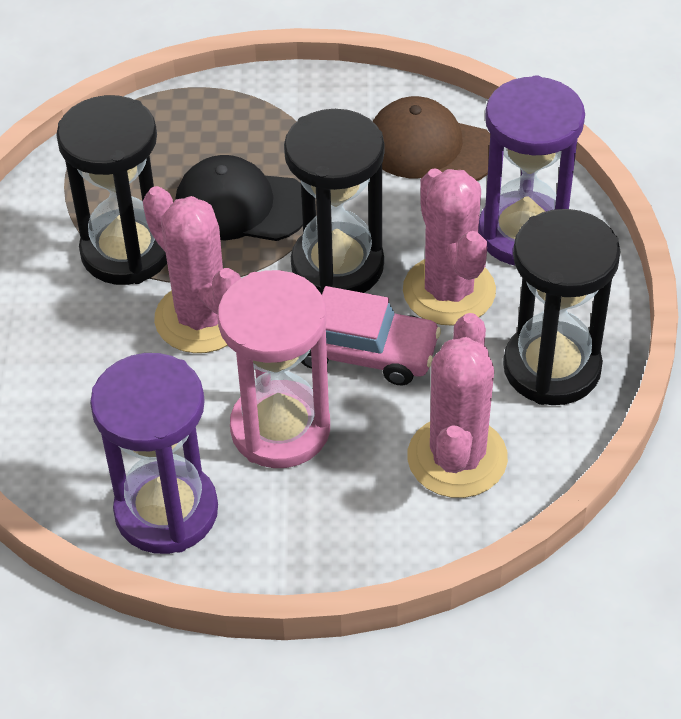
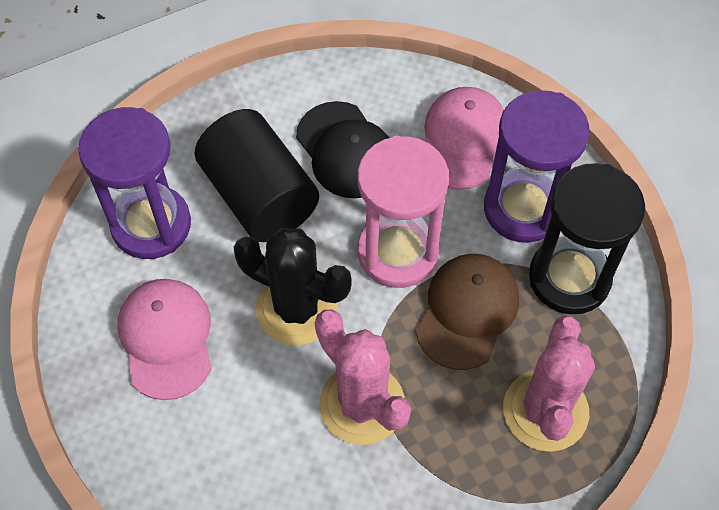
black cactus: none = 0 -> [234,228,352,345] = 1
black cylinder: none = 0 -> [194,109,319,242] = 1
black hourglass: [56,95,167,285] [284,109,385,294] [503,209,620,405] = 3 -> [529,163,645,314] = 1
pink cactus: [143,186,241,353] [403,168,496,326] [407,313,508,498] = 3 -> [315,309,411,445] [503,315,595,452] = 2
pink cap: none = 0 -> [118,279,211,400] [424,87,504,190] = 2
pink car: [301,286,441,386] = 1 -> none = 0

